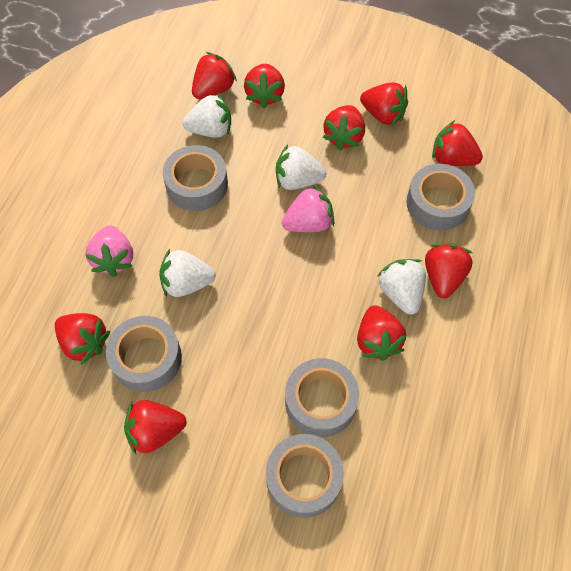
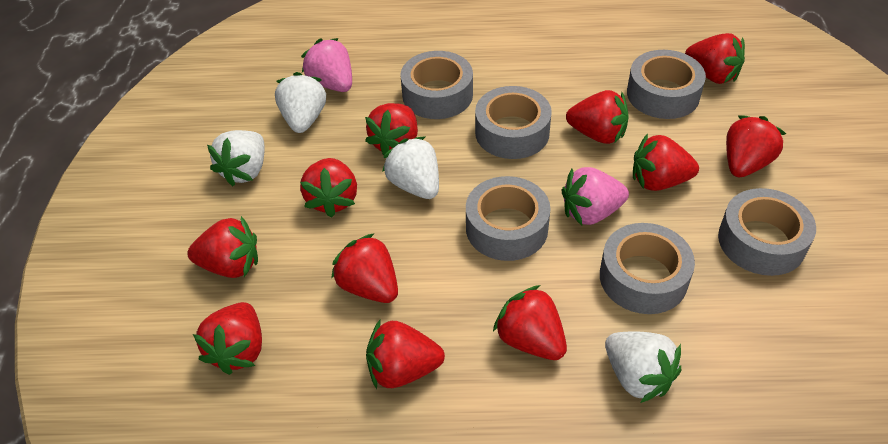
grey tape: [106,316,182,392] [163,145,228,211] [266,434,344,518] [285,358,359,437] [406,164,475,231] = 5 -> [400,51,473,119] [466,176,550,261] [475,86,552,159] [600,223,695,314] [627,50,706,119] [718,188,816,276] = 6
red strawberry: [55,313,110,365] [124,400,186,454] [192,52,237,99] [244,64,285,108] [323,105,365,151] [357,305,407,361] [360,82,408,126] [425,243,473,298] [432,120,483,166] = 9 -> [187,216,258,278] [193,302,262,375] [300,158,357,218] [331,233,398,303] [365,103,418,155] [366,319,445,389] [493,285,567,360] [566,90,629,144] [633,133,699,191] [685,33,745,84] [726,115,786,177] = 11

